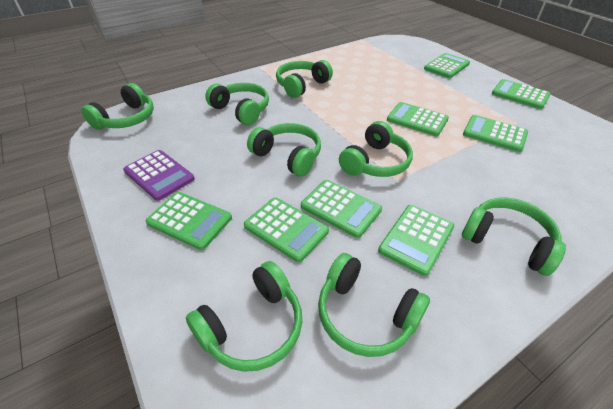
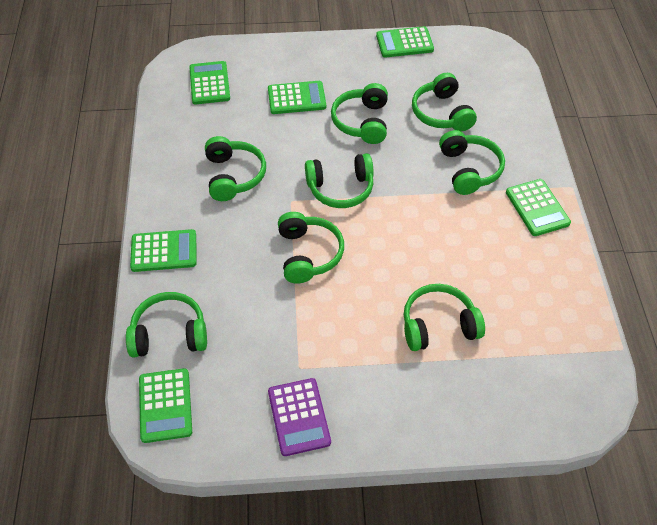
green calculator: [146,192,232,250] [244,197,329,262] [301,180,382,238] [378,205,454,276] [387,102,449,136] [424,53,470,78] [463,115,528,152] [492,79,551,109] = 8 -> [130,229,196,272] [139,368,192,443] [189,61,230,104] [268,81,326,114] [376,26,434,58] [506,179,571,236] = 6

